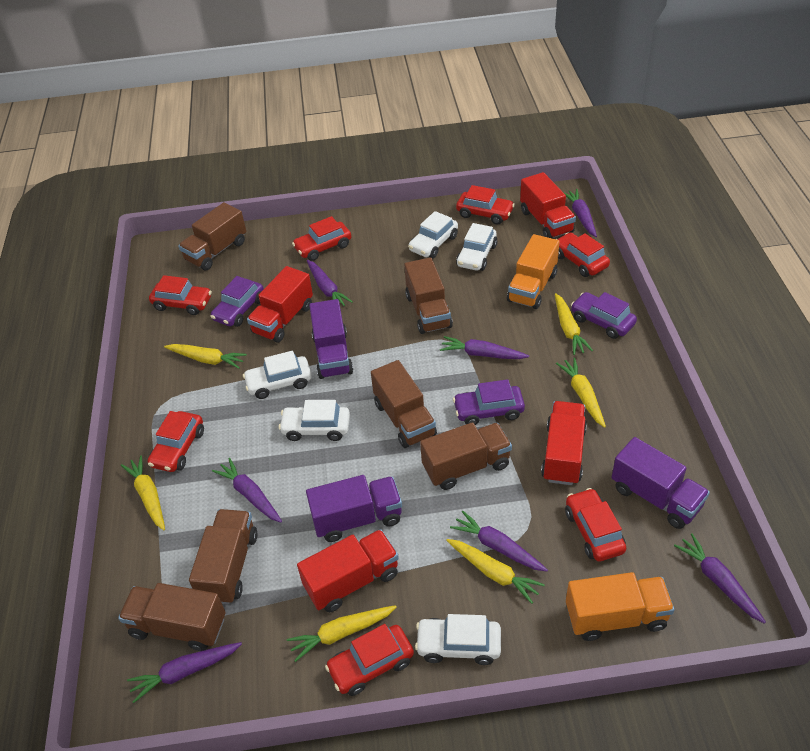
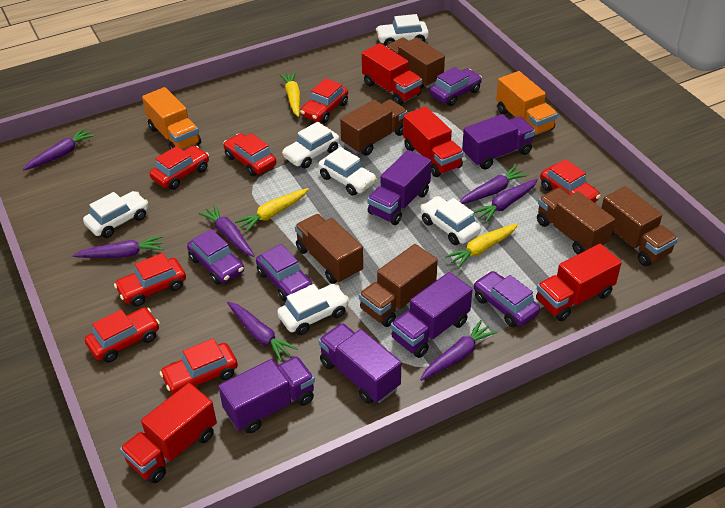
purple car: [211,276,264,327] [453,379,525,425] [571,292,637,339] = 3 -> [187,229,244,285] [256,244,312,301] [430,67,482,106] [474,271,540,327] = 4
purple truck: [306,475,402,542] [309,299,353,379] [611,437,710,529] = 3 -> [218,356,315,433] [318,323,401,404] [367,150,431,225] [391,272,473,358] [462,114,535,170] = 5
white car: [243,351,312,399] [279,400,350,441] [408,211,458,258] [415,614,501,665] [456,223,497,271] = 5 -> [83,191,149,238] [277,284,349,335] [282,122,340,169] [318,147,377,196] [376,14,429,46] [420,196,481,245] = 6
yellow carrot: [121,455,165,530] [164,344,247,369] [287,605,397,662] [446,539,545,604] [555,293,593,355] [556,358,606,428] = 6 -> [235,188,309,233] [279,72,300,117] [445,223,518,268] = 3

